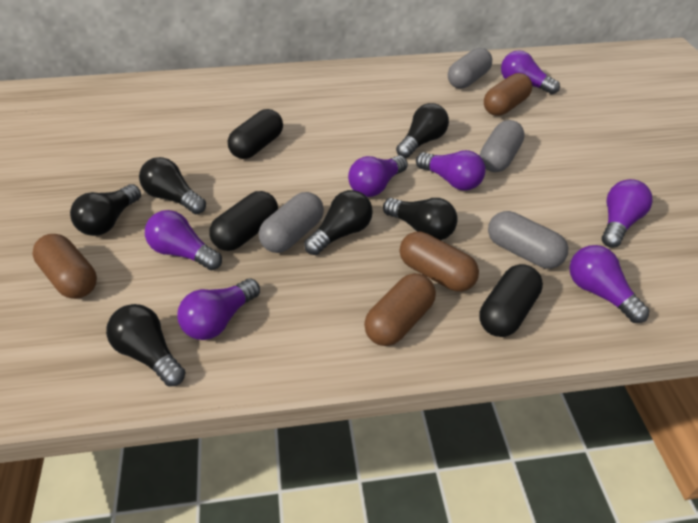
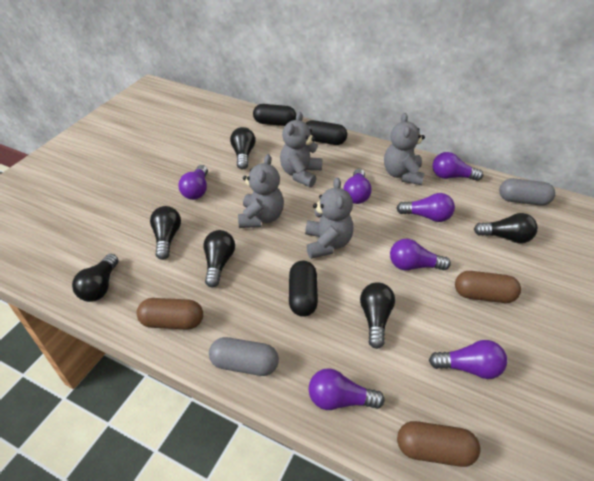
brown capsule: [32,234,97,299] [364,273,436,346] [400,231,479,292] [484,73,532,116] = 4 -> [137,298,203,330] [397,421,480,467] [455,271,521,303] = 3
grey capsule: [259,192,324,253] [448,48,492,89] [480,120,525,172] [488,211,568,269] = 4 -> [209,337,279,376] [499,178,556,205] = 2
grey teddy bear: none = 0 -> [238,154,284,228] [280,112,323,187] [305,178,353,259] [384,113,425,185] = 4

